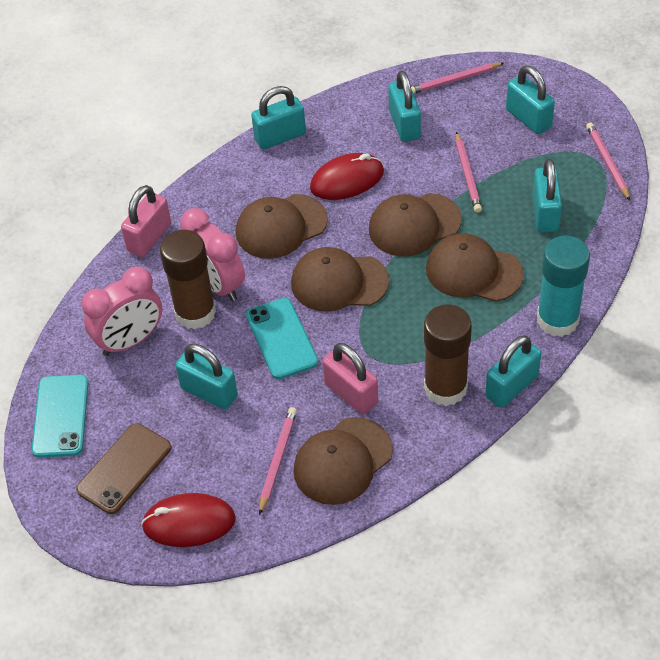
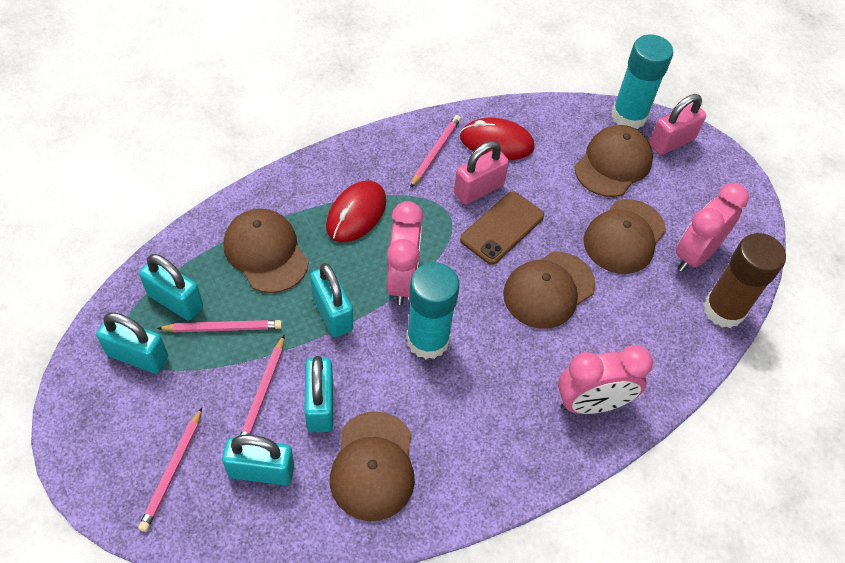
brown glue stick: [160,230,216,330] [424,305,472,406] = 2 -> [704,233,786,328] = 1
pink clock: [82,267,162,356] [180,208,245,301] = 2 -> [386,201,423,305] [558,345,653,414] [676,183,749,272] = 3
turquoise glue stick: [537,235,590,337] = 1 -> [406,262,460,359] [611,34,673,129] = 2
turquoise padlock: [175,344,238,410] [251,86,306,149] [388,71,421,142] [485,335,541,408] [506,66,555,134] [532,159,562,232] = 6 -> [96,313,168,374] [139,254,203,321] [222,435,294,485] [304,356,333,432] [310,263,353,337] = 5
turquoise phone: [32,375,88,458] [246,298,318,379] = 2 -> none = 0

